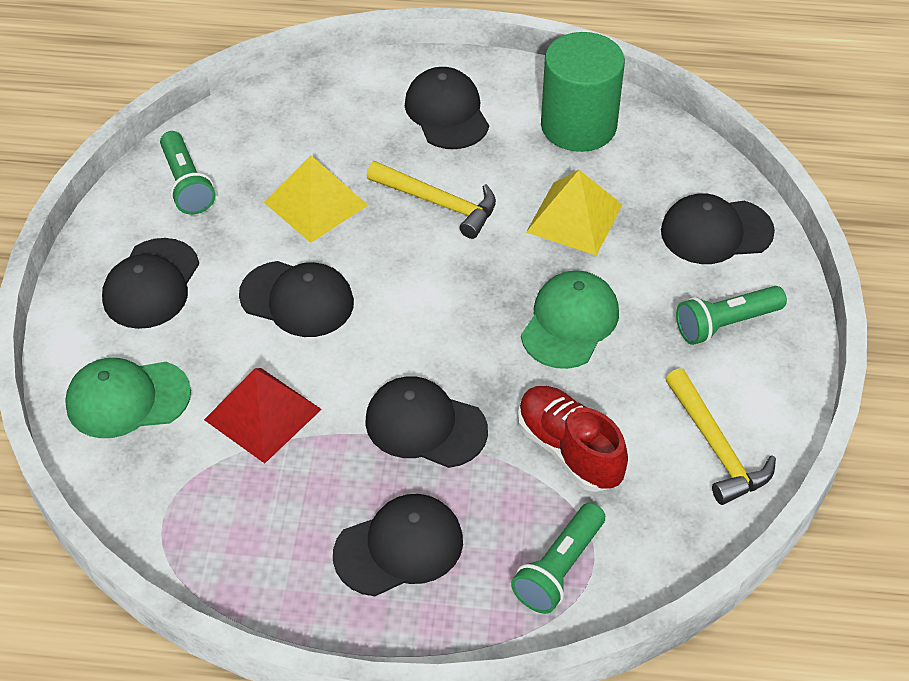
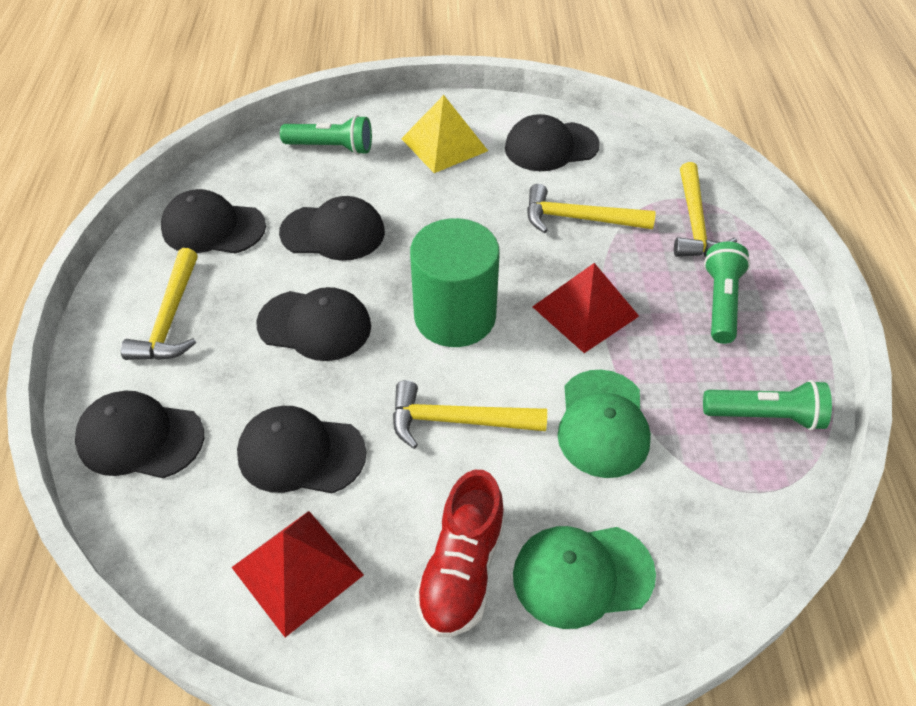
red pyramid: [204,368,322,463] = 1 -> [231,511,364,637] [532,263,639,353] = 2
yellow hammer: [366,161,496,239] [666,368,776,505] = 2 -> [121,248,198,360] [393,380,547,449] [527,184,656,233] [674,162,737,257] = 4
yellow pyramid: [264,155,368,243] [526,170,623,255] = 2 -> [401,95,488,173] = 1

